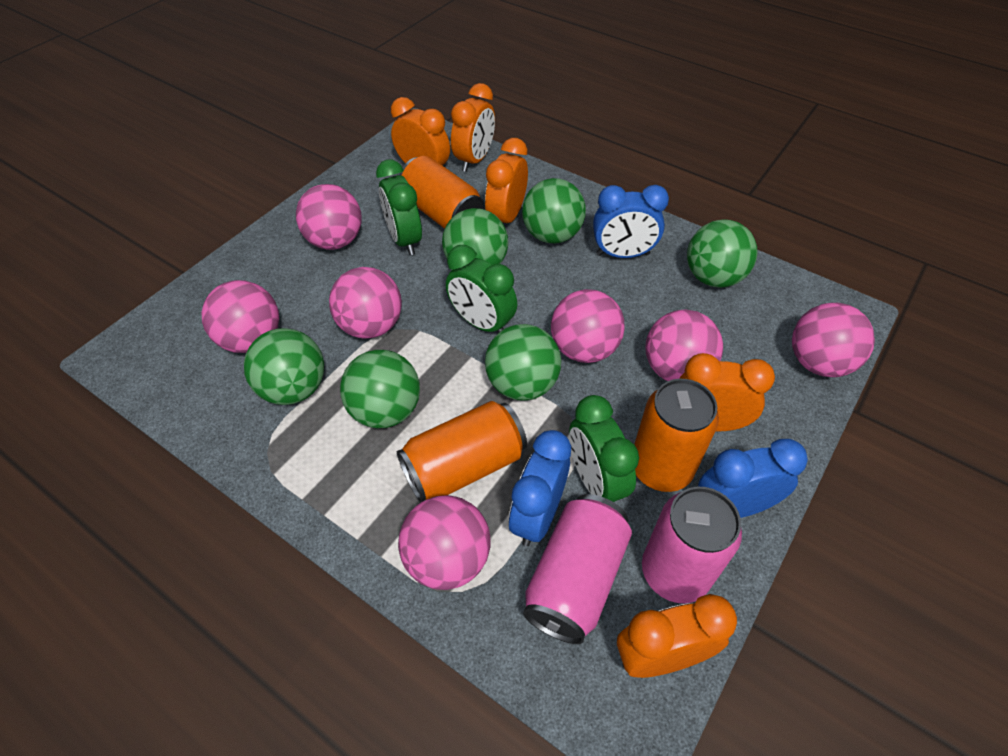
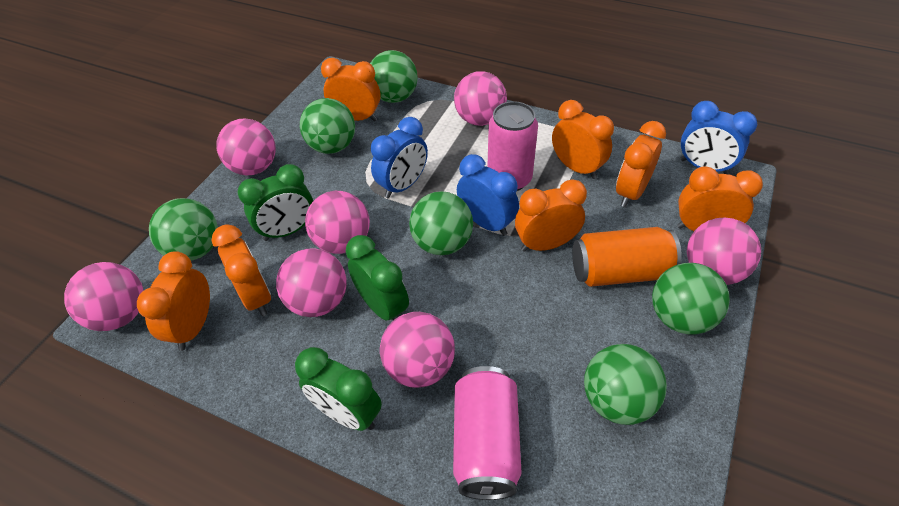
orange can: [397,401,527,502] [399,156,485,229] [634,379,719,492] = 3 -> [572,227,682,287] = 1
orange clock: [391,97,450,166] [451,83,495,172] [485,138,528,223] [617,594,737,678] [679,353,775,432] = 5 -> [137,251,210,351] [212,224,271,316] [321,58,381,121] [515,179,587,252] [552,100,614,179] [616,121,666,207] [677,166,763,231] = 7

